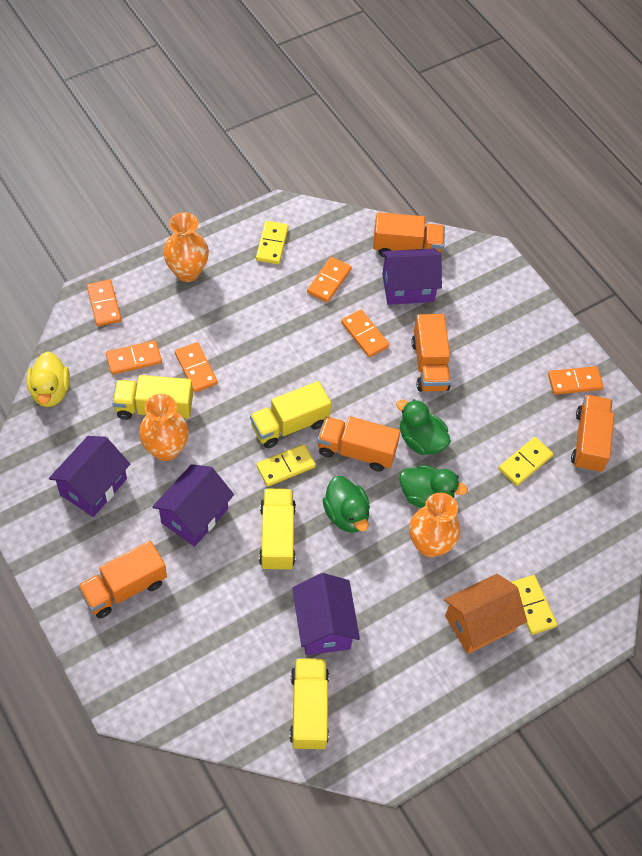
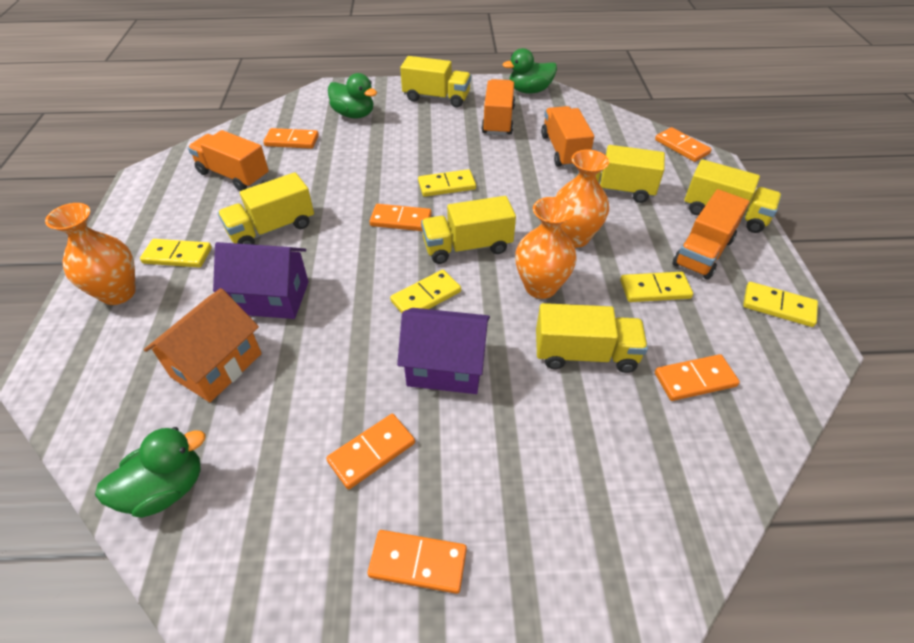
orange truck: [78,541,167,618] [317,416,400,472] [373,212,445,257] [411,314,451,392] [571,395,614,473] = 5 -> [188,130,269,191] [481,79,515,136] [541,106,594,168] [673,189,749,279] = 4
purple house: [49,436,130,517] [152,464,234,547] [292,573,360,655] [382,248,442,305] = 4 -> [213,242,309,319] [397,308,490,394] = 2
yellow domino: [256,221,289,264] [256,444,316,486] [499,437,553,486] [511,575,557,635] = 4 -> [140,239,212,268] [390,270,461,313] [418,169,476,197] [620,272,693,302] [743,282,818,327] = 5
yellow duck: [26,351,70,407] = 1 -> none = 0
yellow truck: [112,375,193,420] [250,381,331,448] [259,489,296,571] [289,658,329,750] = 4 -> [218,172,314,245] [400,56,471,108] [421,196,516,264] [536,303,648,373] [577,145,665,203] [684,159,782,233] = 6

